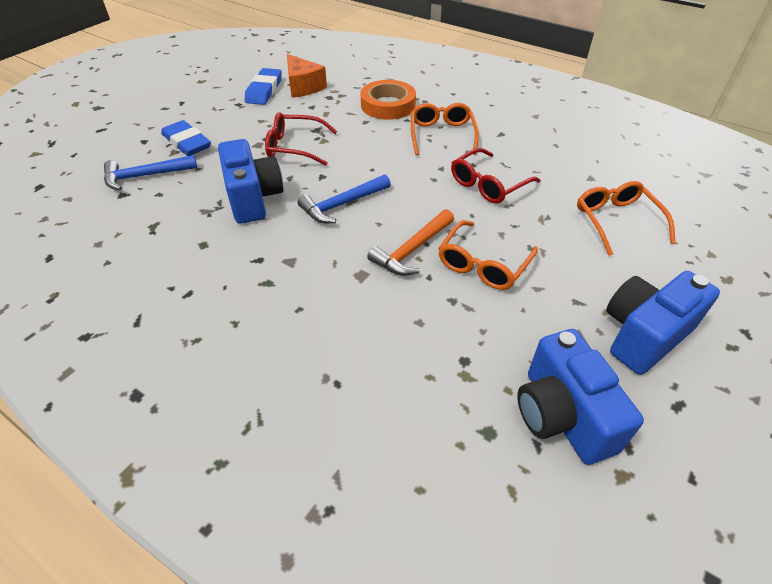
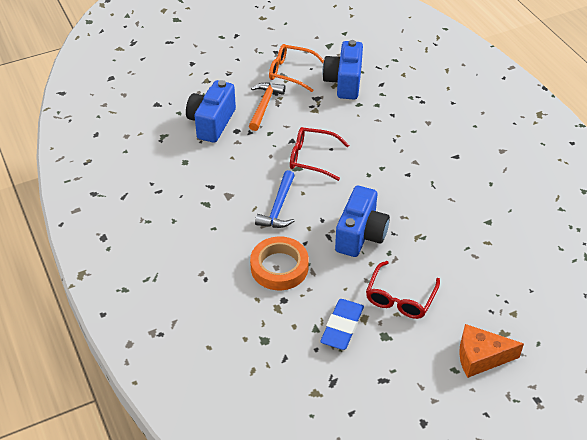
blue eraser: [161,120,211,156] [245,68,282,105] = 2 -> [320,299,364,350] = 1
blue hammer: [104,155,198,190] [297,174,391,224] = 2 -> [255,170,295,228] = 1
orange glasses: [411,103,479,155] [438,220,538,290] [577,181,676,256] = 3 -> [269,44,324,92] = 1

